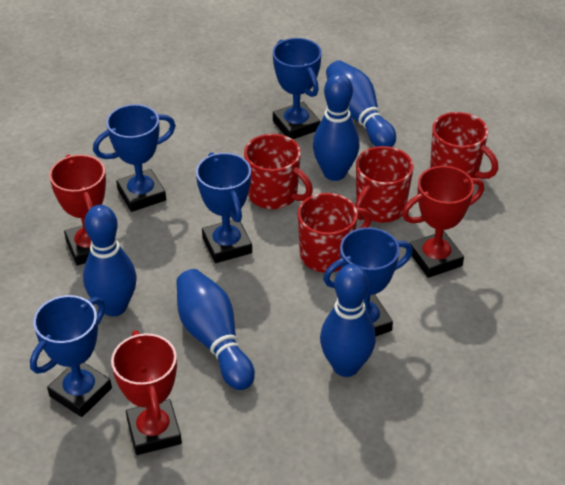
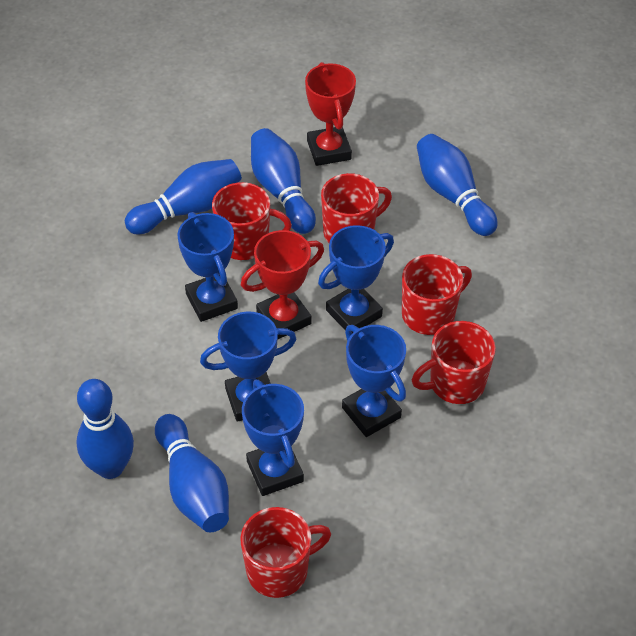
red mug: [244,134,313,209] [298,193,372,273] [355,146,413,223] [430,112,498,179] = 4 -> [212,182,292,260] [240,507,331,598] [321,173,392,243] [402,254,472,335] [412,321,496,404] = 5
red trophy: [49,154,106,266] [111,330,182,455] [402,166,484,278] = 3 -> [241,230,324,340] [305,62,356,166] = 2

